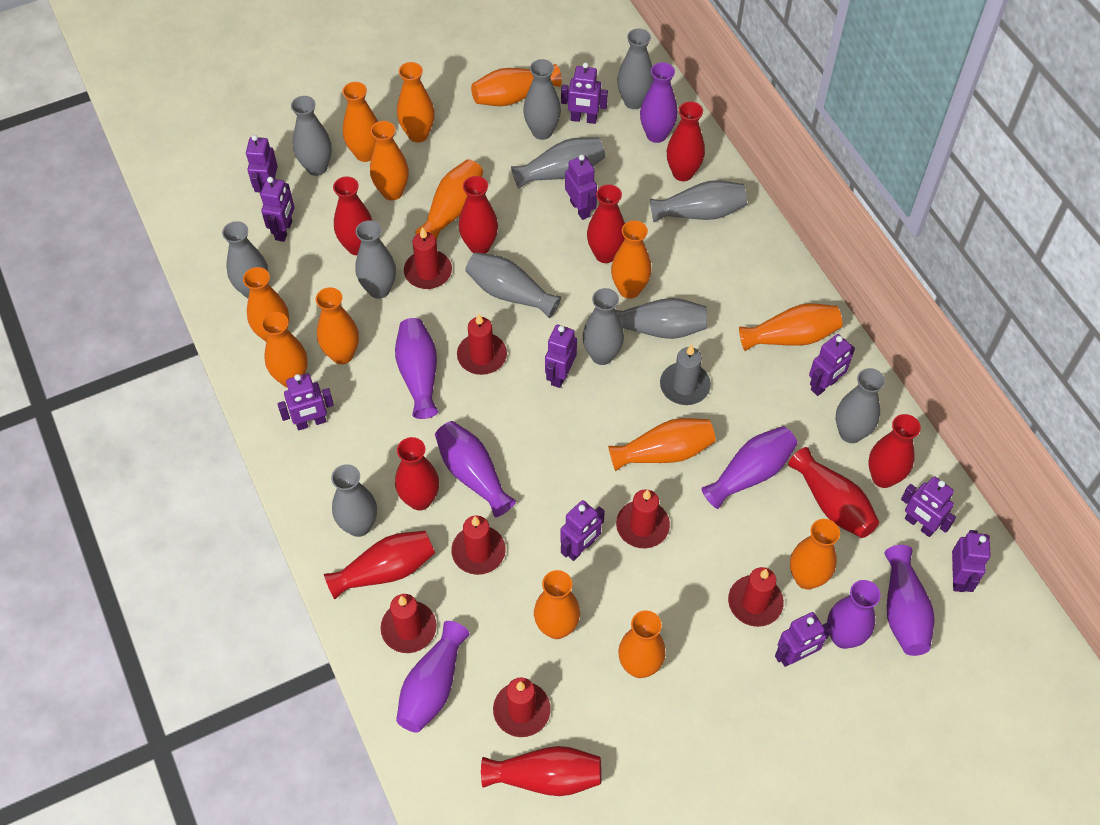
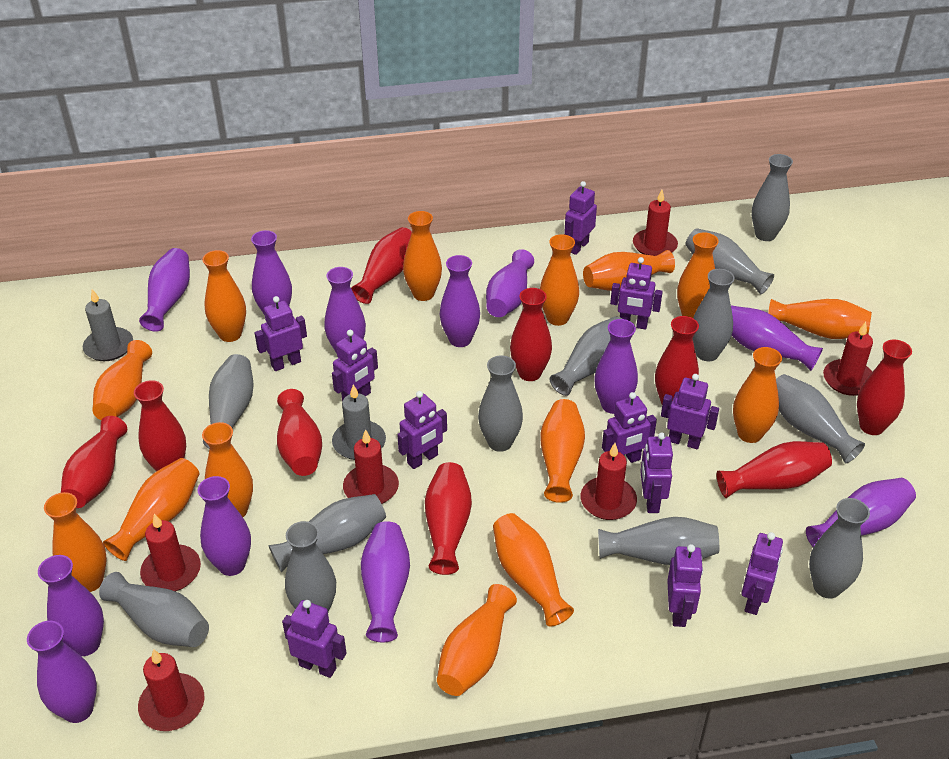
grey candle: [660,344,711,405] = 1 -> [83,289,133,361] [332,384,386,460] = 2
purple vase: [395,318,438,419] [396,621,470,733] [435,421,516,517] [640,62,678,143] [701,426,798,509] [827,580,881,649] [884,545,934,656] = 7 -> [27,621,97,723] [38,555,104,656] [139,248,190,332] [198,476,251,576] [251,230,292,315] [324,267,366,354] [361,521,410,642] [440,255,480,347] [486,249,534,317] [594,319,638,414] [731,306,823,371] [806,478,916,548] = 12
red candle: [381,594,437,653] [404,227,452,289] [451,516,506,575] [457,314,507,375] [493,677,551,737] [616,489,670,548] [728,567,784,627] = 7 -> [138,649,204,731] [140,513,201,591] [343,429,399,504] [580,443,637,520] [633,190,678,256] [823,322,873,396] = 6

